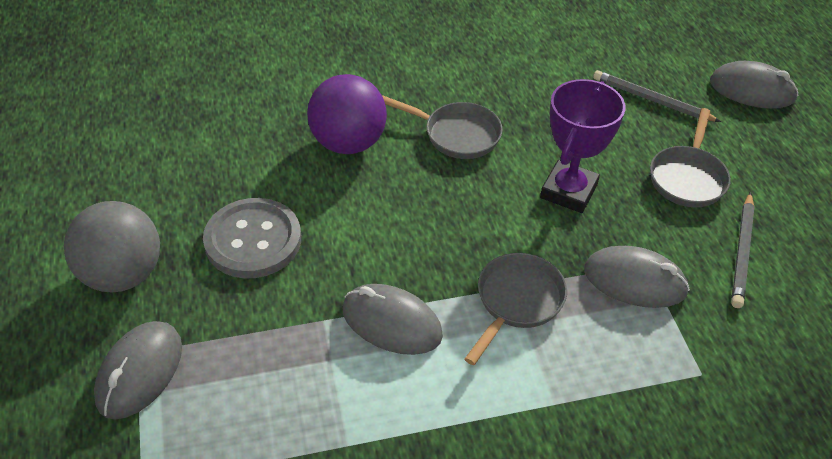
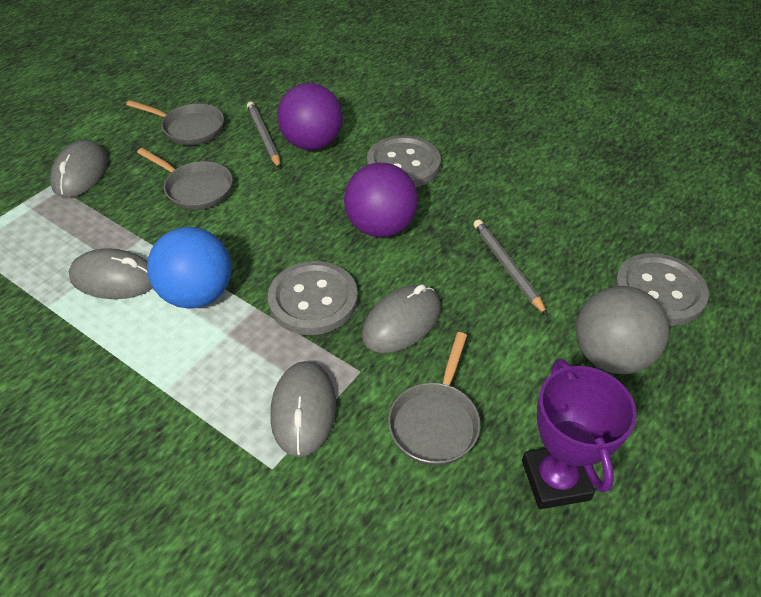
blue ball: none = 0 -> [147,227,232,309] = 1
grey button: [203,198,301,279] = 1 -> [268,261,358,335] [367,135,441,187] [614,253,709,326] = 3
purple ball: [307,74,387,154] = 1 -> [277,83,343,150] [344,163,418,237] = 2

